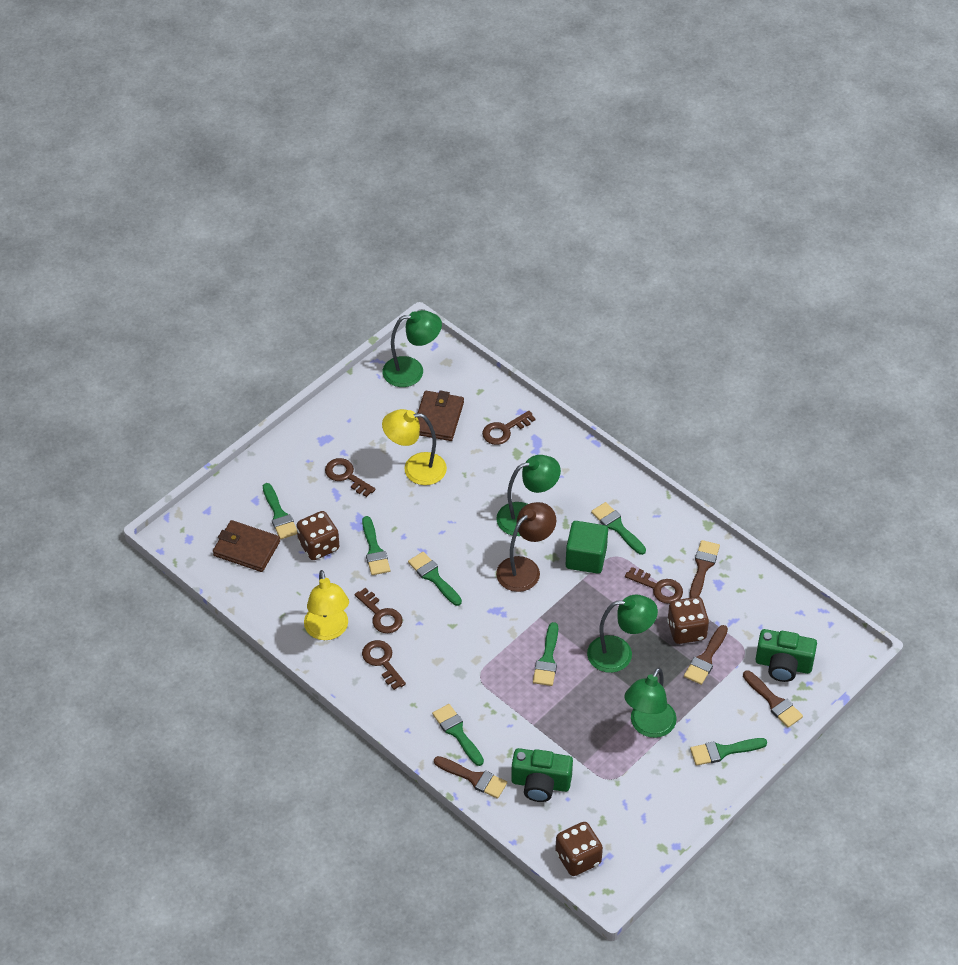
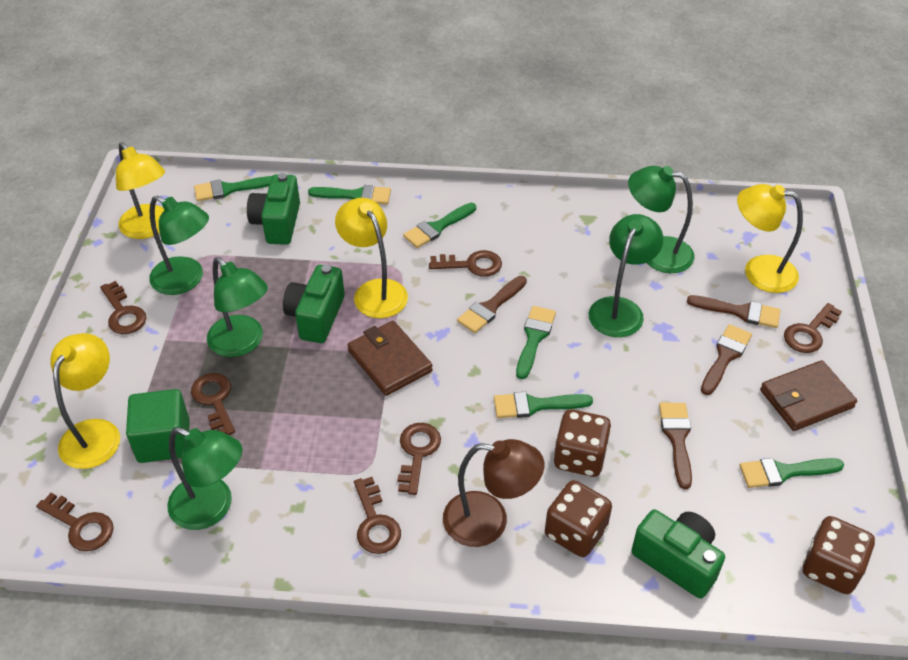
brown key: [325,458,376,497] [355,588,403,633] [362,640,406,690] [482,411,536,445] [625,567,683,604] = 5 -> [36,493,114,551] [100,281,146,334] [191,373,235,435] [354,477,401,554] [398,423,441,495] [429,250,502,277] [784,303,842,353] = 7
green brush: [263,483,297,539] [362,516,390,575] [408,552,462,606] [432,704,484,766] [533,622,558,686] [591,502,646,555] [690,738,767,766] = 7 -> [194,176,272,201] [308,185,391,205] [403,203,476,248] [494,392,593,418] [516,306,556,379] [740,458,844,488] = 6
green camera: [511,748,573,802] [755,629,817,682] = 2 -> [247,173,300,245] [283,265,345,343] [631,509,725,599] = 3
green lamp: [383,310,442,387] [496,455,561,536] [587,595,658,673] [624,668,677,738] = 4 -> [149,195,209,295] [167,427,242,530] [207,257,268,357] [589,214,663,337] [628,166,695,273] = 5
yellow lamp: [304,570,349,640] [382,409,447,485] = 2 -> [50,333,120,469] [116,142,165,239] [335,198,408,318] [737,184,803,293] = 4

